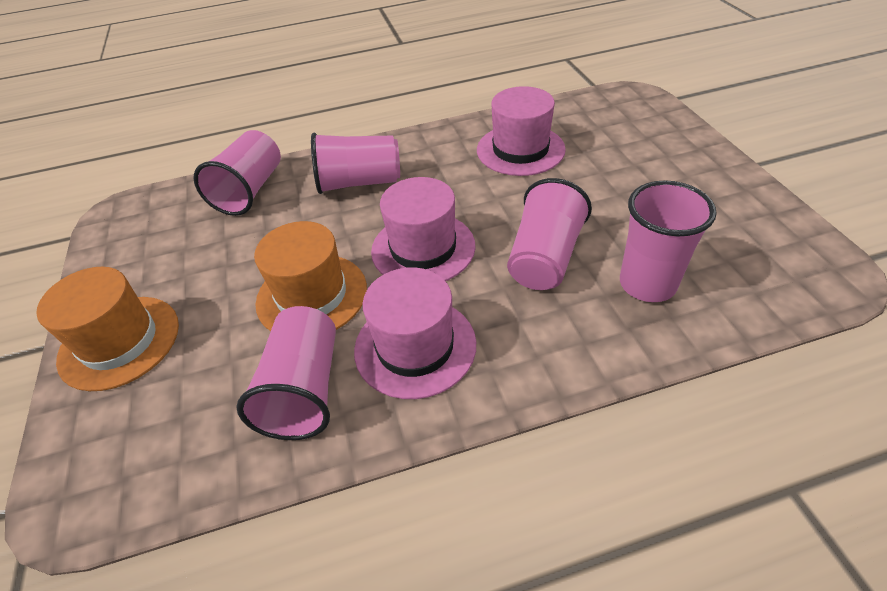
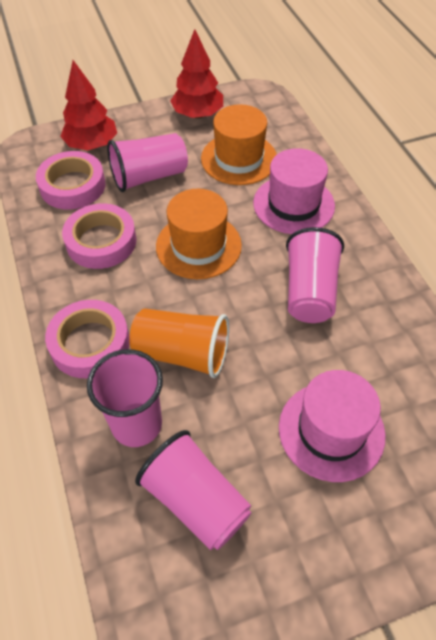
orange cup: none = 0 -> [129,308,229,378] = 1
pink cup: [193,130,281,216] [237,306,336,440] [311,133,400,194] [507,178,592,290] [620,180,717,302] = 5 -> [87,349,163,447] [107,133,188,192] [135,430,251,550] [286,227,344,323] = 4
pink hat: [354,267,476,399] [371,177,476,281] [477,86,566,176] = 3 -> [253,148,335,234] [279,370,386,482] = 2
pink tape: none = 0 -> [36,151,106,210] [45,300,130,378] [62,203,136,269] = 3
red tree: none = 0 -> [60,60,117,150] [170,29,223,119] = 2

